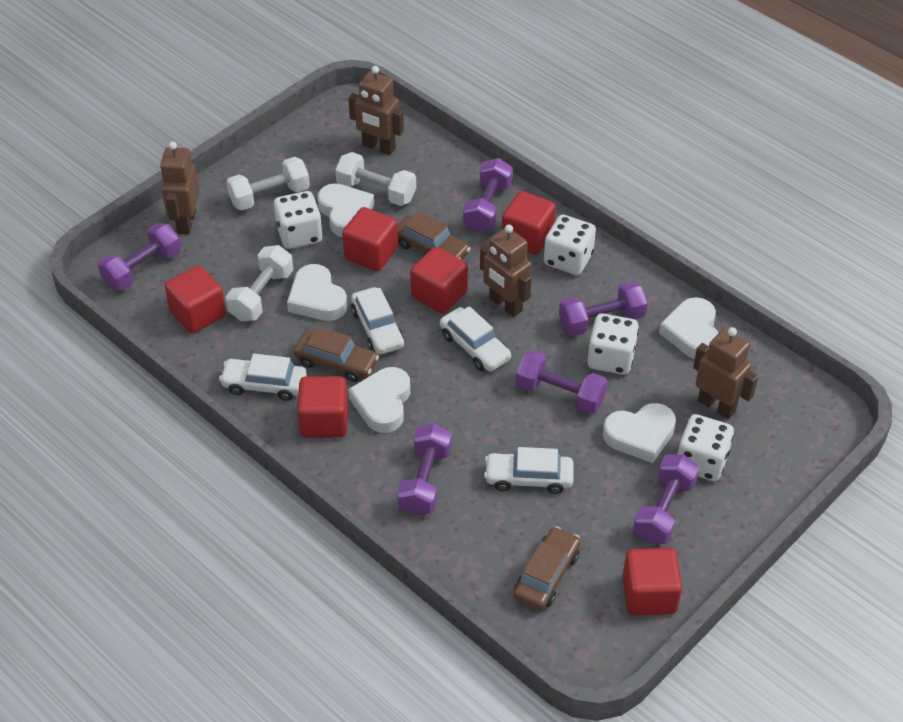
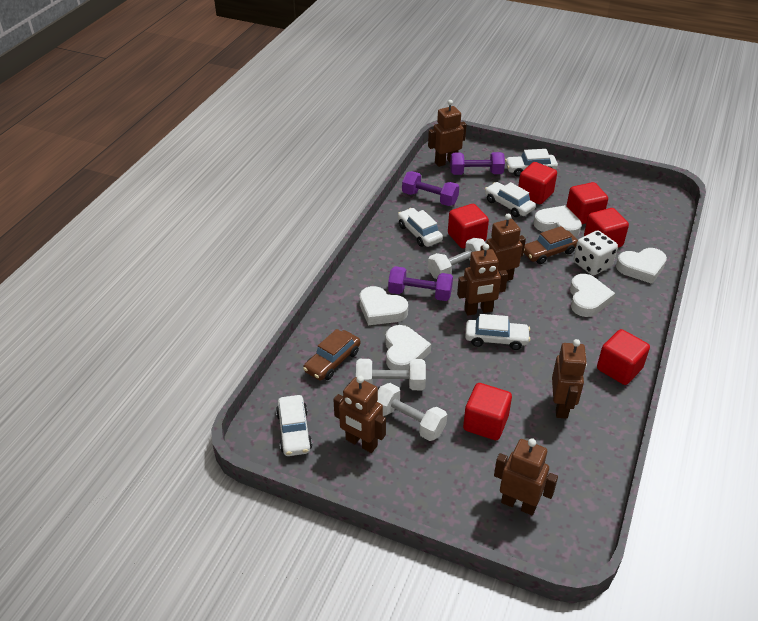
brown car: [294,326,379,382] [398,212,471,260] [514,526,581,610] = 3 -> [303,329,360,380] [524,226,578,264] = 2
brown robot: [160,142,200,235] [348,66,404,155] [480,224,532,317] [693,327,758,419] = 4 -> [333,376,386,453] [428,100,467,167] [457,244,508,316] [480,213,526,281] [494,438,558,515] [552,339,587,419] = 6
purple dumbbell: [98,223,181,291] [397,423,452,516] [463,158,513,232] [516,351,607,414] [559,281,648,336] [633,454,699,544] = 6 -> [388,266,453,301] [402,171,459,206] [450,152,505,175] = 3
white car: [219,354,307,401] [351,287,404,355] [440,306,512,372] [484,447,574,494] = 4 -> [276,395,312,456] [398,208,443,247] [465,314,530,350] [485,182,536,217] [505,149,558,177] = 5
white dice: [274,191,323,249] [544,215,596,275] [588,313,639,375] [678,414,734,481] = 4 -> [574,230,618,275] = 1

